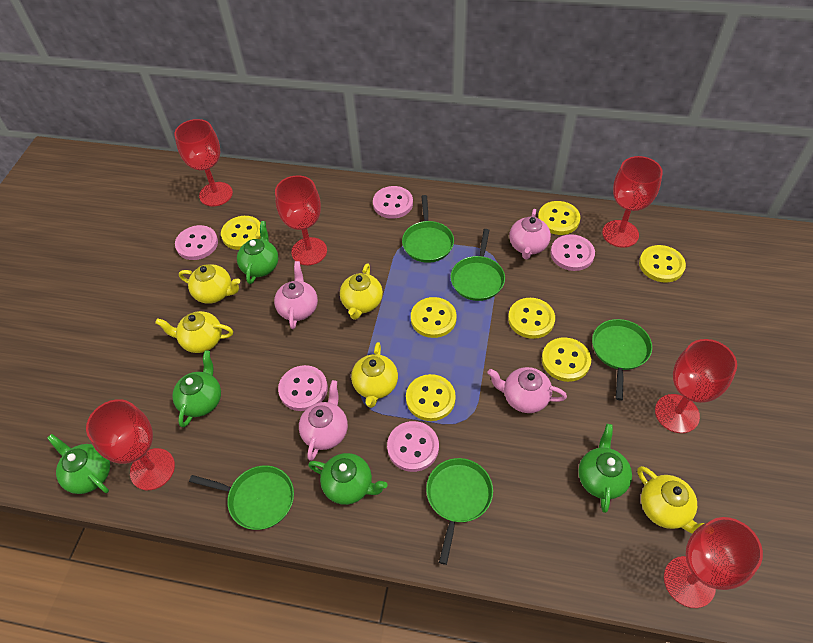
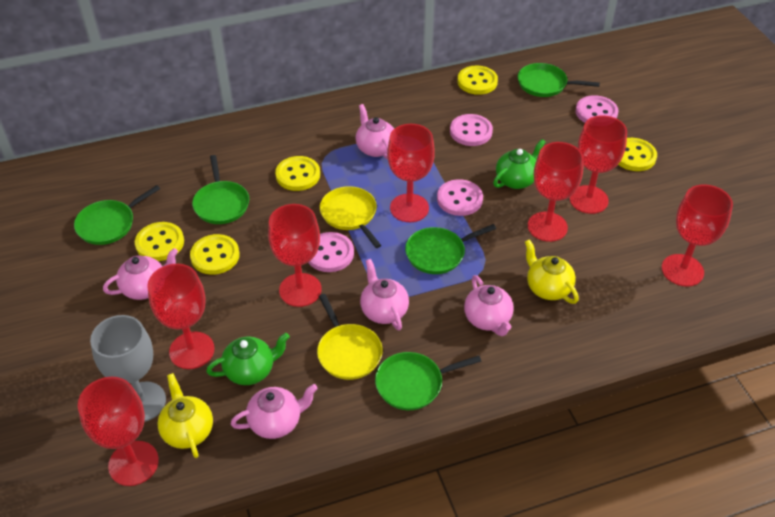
green teapot: [47,434,110,494] [172,350,221,427] [237,221,278,284] [308,453,388,505] [578,424,632,513] = 5 -> [206,333,290,385] [493,139,546,189] = 2
grey goblet: none = 0 -> [90,315,166,422] = 1
pink button: [175,225,218,260] [278,365,328,411] [373,186,413,219] [387,421,439,472] [551,234,595,271] = 5 -> [308,232,354,272] [437,179,483,216] [450,114,493,146] [576,95,618,123] = 4
pink teapot: [274,261,318,329] [299,380,348,461] [487,367,567,413] [509,209,551,259] = 4 -> [103,248,178,300] [231,384,318,439] [356,104,394,159] [360,259,409,330] [464,275,514,336] = 5
red goblet: [86,399,175,490] [174,119,233,206] [275,175,327,265] [602,156,663,248] [655,339,737,433] [664,517,763,608] = 6 -> [78,376,159,486] [147,264,215,369] [268,204,322,307] [387,124,435,222] [528,142,584,242] [569,115,627,214] [662,184,733,287] = 7
yellow button: [221,216,260,250] [406,374,456,421] [411,297,457,338] [508,298,555,339] [538,201,581,235] [542,337,591,382] [639,245,686,282] = 7 -> [135,222,184,261] [190,234,240,275] [275,156,320,191] [457,66,498,95] [618,138,657,171] = 5
yellow pan: none = 0 -> [317,294,383,380] [320,186,381,248] = 2
yellow teapot: [155,311,233,353] [179,264,240,304] [340,264,383,320] [351,342,398,408] [637,466,704,534] = 5 -> [157,373,213,458] [525,239,579,304] = 2

